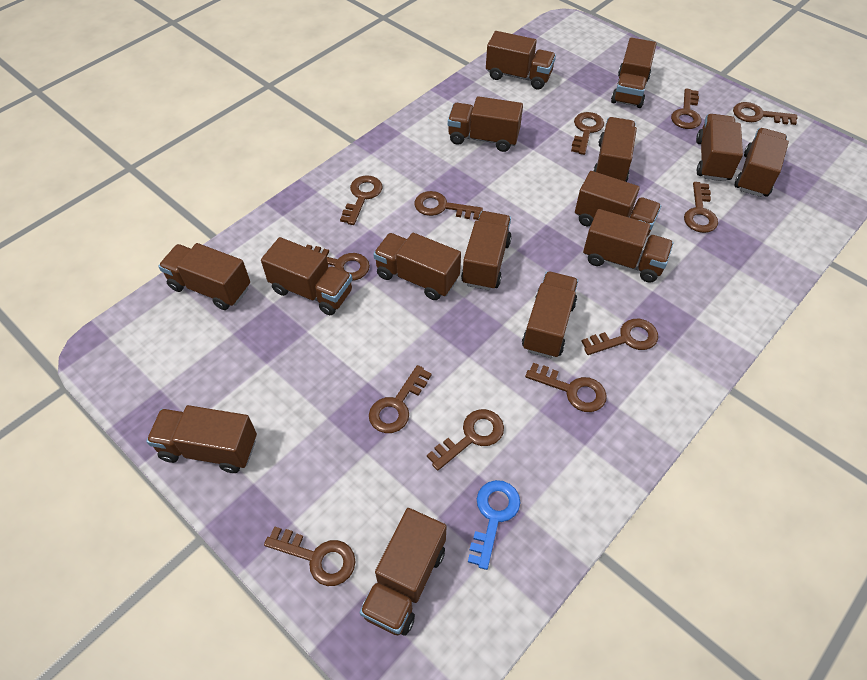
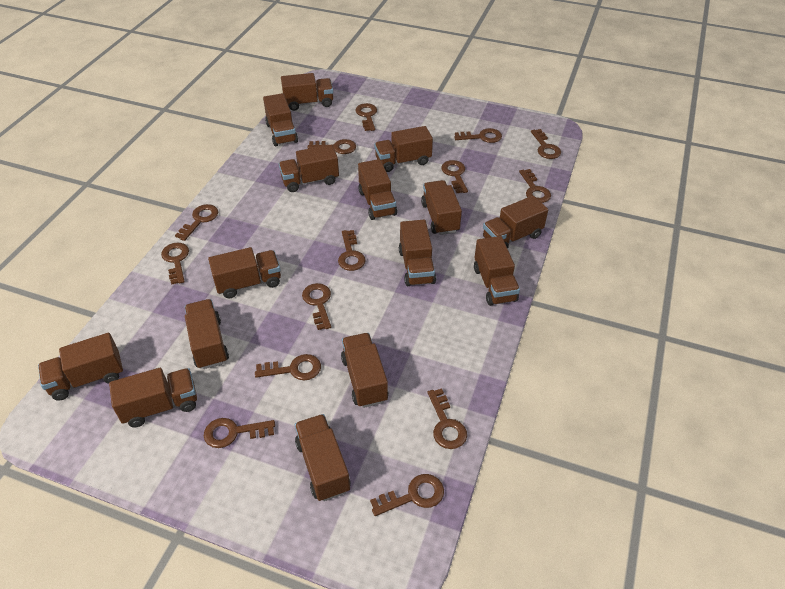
blue key: [468,480,520,570] = 1 -> none = 0
brown key: [264,526,356,586] [306,245,370,281] [340,175,383,225] [369,365,432,433] [414,191,483,220] [427,409,504,471] [525,363,607,412] [571,112,604,155] [581,319,658,355] [671,88,701,129] [684,182,718,233] [733,102,797,125] = 12 -> [161,243,189,285] [175,204,218,241] [204,418,275,448] [255,354,321,381] [302,283,331,330] [308,139,356,154] [338,230,366,271] [355,103,377,131] [370,474,444,516] [427,388,467,449] [441,160,468,193] [454,128,502,143] [519,169,551,203] [531,129,561,159] = 14

